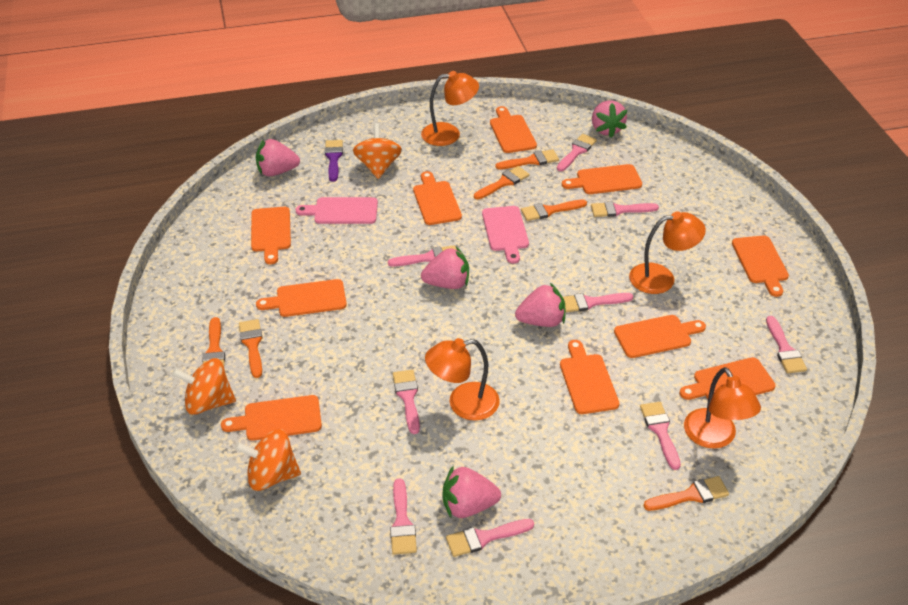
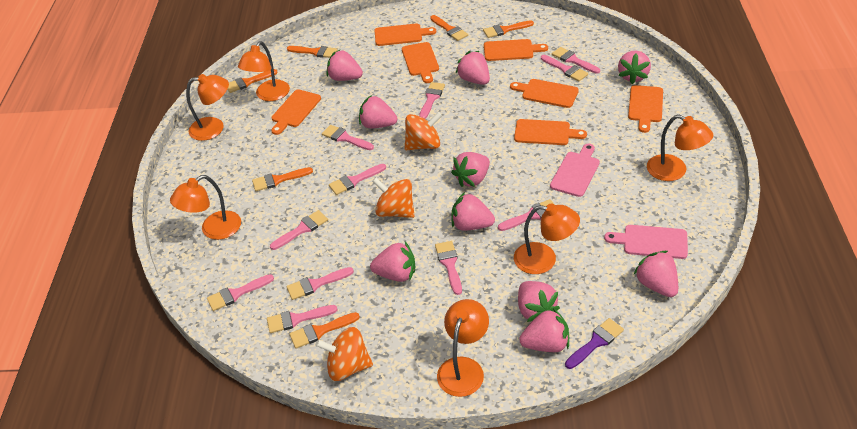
orange cutting board: [221,395,322,441] [251,207,291,264] [256,279,347,317] [413,171,462,225] [490,106,537,153] [560,340,620,414] [562,164,642,194] [614,315,706,358] [679,357,776,400] [732,235,789,297] = 10 -> [271,89,321,135] [374,24,436,46] [402,42,439,83] [484,39,548,61] [510,79,579,108] [514,119,587,145] [628,85,663,133] = 7
orange lamp: [421,71,479,146] [425,338,500,421] [629,211,706,294] [684,367,761,449] = 4 -> [170,175,241,240] [186,74,229,141] [238,41,290,101] [437,299,489,397] [514,203,580,274] [647,115,713,181] = 6
pink brush: [388,245,457,267] [390,478,417,555] [393,370,420,434] [446,519,534,557] [557,134,597,171] [563,293,633,312] [591,201,659,217] [640,402,681,470] [766,316,807,373] = 9 -> [207,274,274,311] [267,305,337,333] [270,210,328,250] [287,267,354,300] [322,125,374,150] [329,164,386,195] [419,82,445,119] [435,241,462,295] [498,199,555,231] [541,55,588,81] [552,47,600,74] = 11
pink strawberry: [256,139,300,176] [421,247,469,289] [443,465,501,518] [515,283,566,327] [592,100,627,138] = 5 -> [327,49,363,81] [359,95,397,128] [370,242,415,282] [451,152,490,187] [451,192,495,231] [456,51,490,85] [518,281,560,322] [519,308,569,352] [618,51,651,84] [633,251,678,297] = 10

